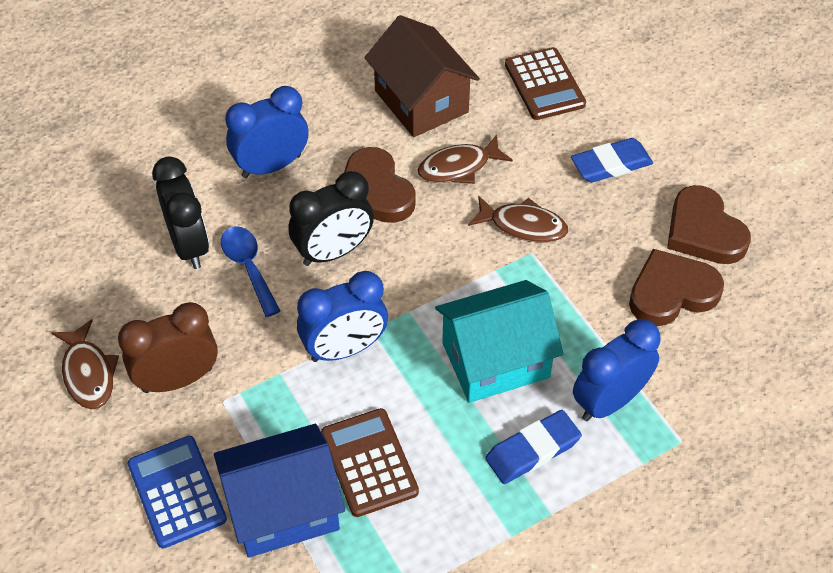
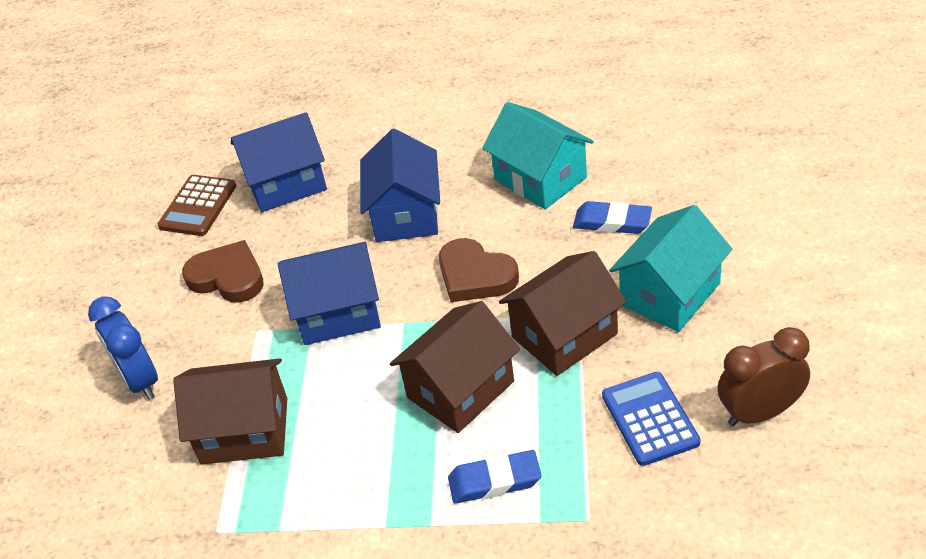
black clock: [152,156,209,269] [288,171,374,266] = 2 -> none = 0
blue clock: [225,86,308,178] [297,271,388,362] [573,319,660,421] = 3 -> [88,296,158,400] = 1
blue house: [214,424,345,558] = 1 -> [231,112,327,212] [278,242,381,345] [360,129,440,242] = 3
blue spoon: [221,226,280,317] = 1 -> none = 0
brown calculator: [321,408,419,517] [505,47,586,120] = 2 -> [158,175,236,236] = 1
brown fish: [52,319,119,409] [417,134,513,184] [468,196,568,243] = 3 -> none = 0
brown heart: [344,147,416,223] [629,249,724,326] [667,185,751,264] = 3 -> [182,240,264,303] [439,238,519,302] = 2
brown house: [365,15,480,137] = 1 -> [173,358,287,465] [390,301,520,433] [499,251,626,376] = 3
turquoise house: [435,280,563,403] = 1 -> [482,102,594,209] [609,205,732,332] = 2

